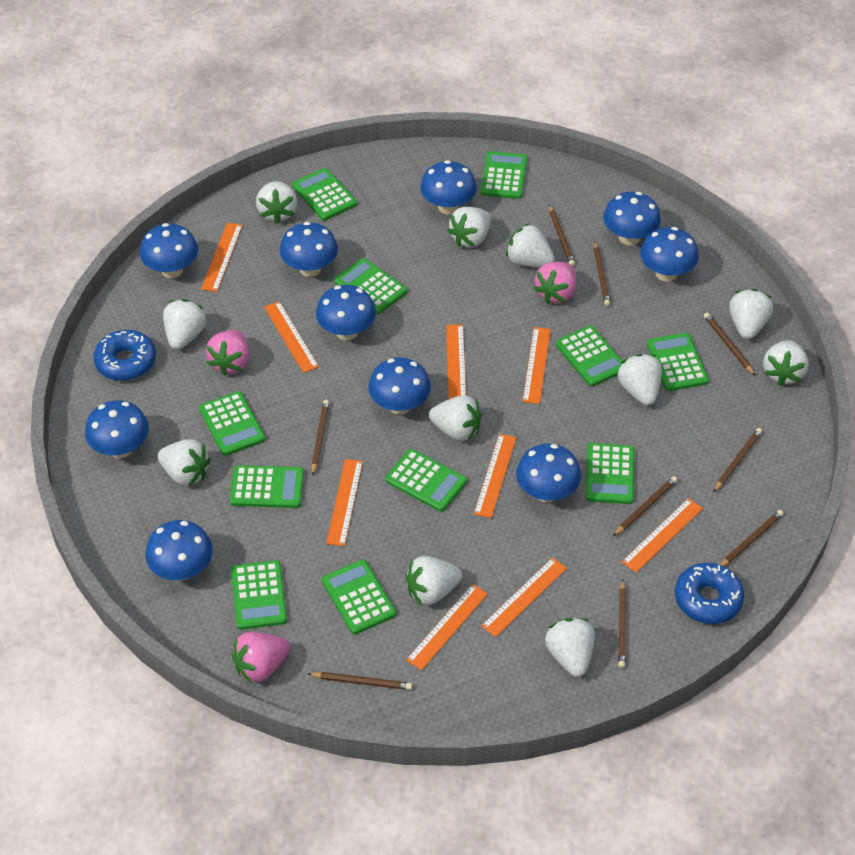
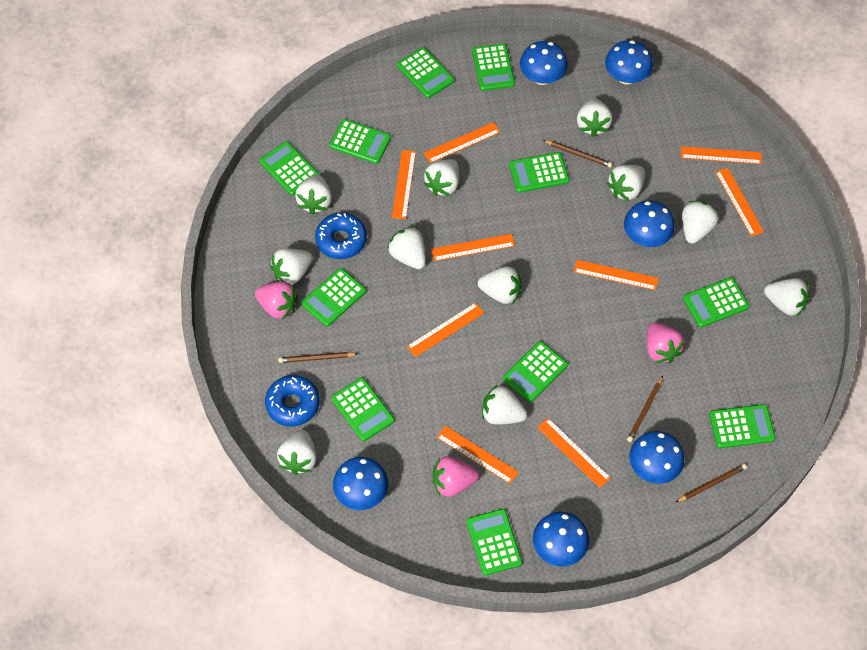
blue mushroom: [85,400,149,458] [140,223,198,278] [145,520,213,580] [280,222,338,277] [316,285,376,340] [369,358,431,415] [420,160,477,214] [516,444,581,502] [603,192,661,245] [640,227,699,282] = 10 -> [333,457,388,510] [520,41,568,85] [533,512,589,567] [605,40,653,85] [624,201,675,247] [629,431,685,484] = 6
brown pencil: [308,672,412,690] [311,400,329,475] [549,204,575,266] [594,241,610,306] [613,476,677,536] [618,580,626,668] [704,313,755,375] [713,428,762,493] [720,510,784,566] = 9 -> [278,352,358,363] [543,140,612,168] [627,376,663,442] [676,464,747,502] = 4

